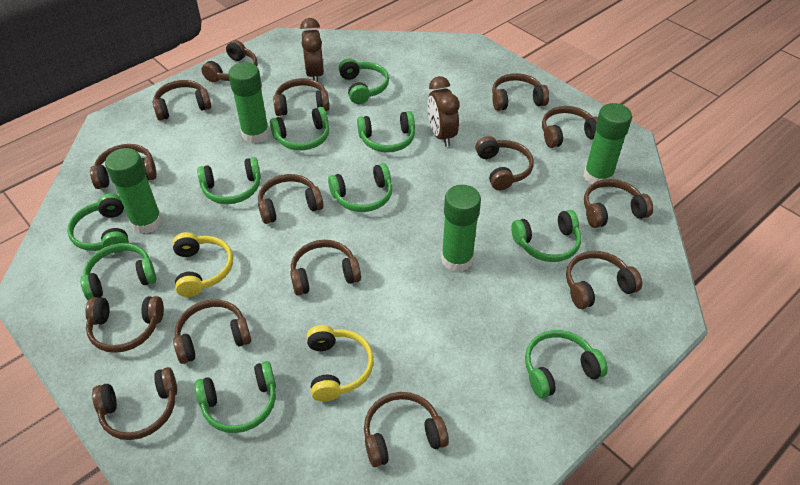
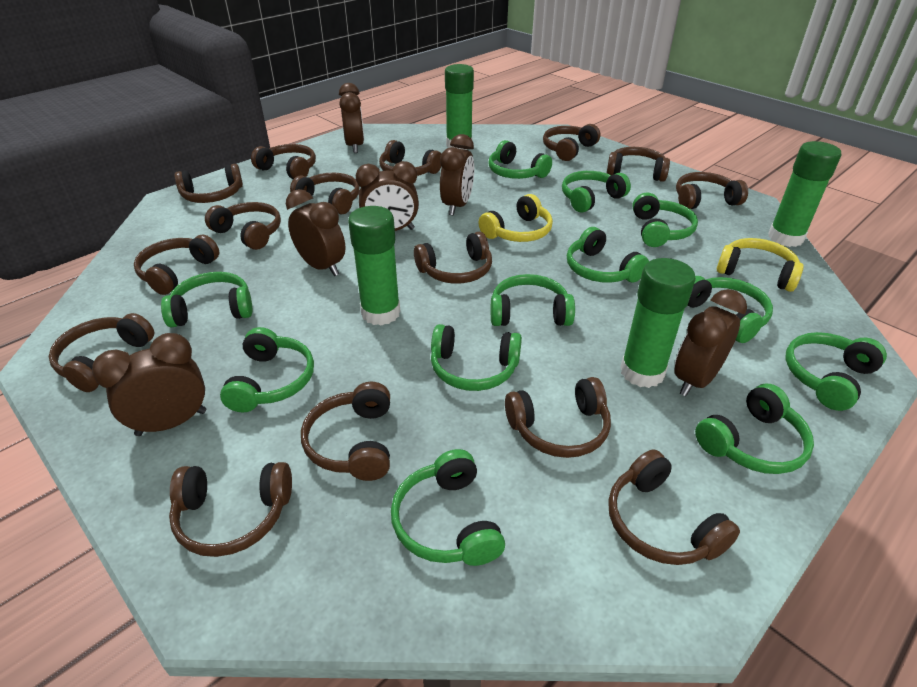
brown clock: [300,18,324,82] [427,76,460,147] = 2 -> [92,333,206,436] [286,189,346,276] [339,83,364,153] [356,161,419,231] [440,134,474,216] [674,289,747,396] = 6
green headphones: [67,193,129,253] [80,243,156,300] [195,361,276,433] [197,157,261,204] [270,107,329,150] [328,163,392,212] [339,58,389,104] [357,111,415,152] [511,210,581,262] [525,330,608,398] = 10 -> [161,272,252,327] [220,327,314,413] [391,449,505,566] [431,324,522,391] [488,140,552,179] [491,274,575,326] [562,171,631,213] [567,227,649,283] [632,192,698,247] [688,276,773,343] [695,384,814,474] [786,332,887,411] = 12

